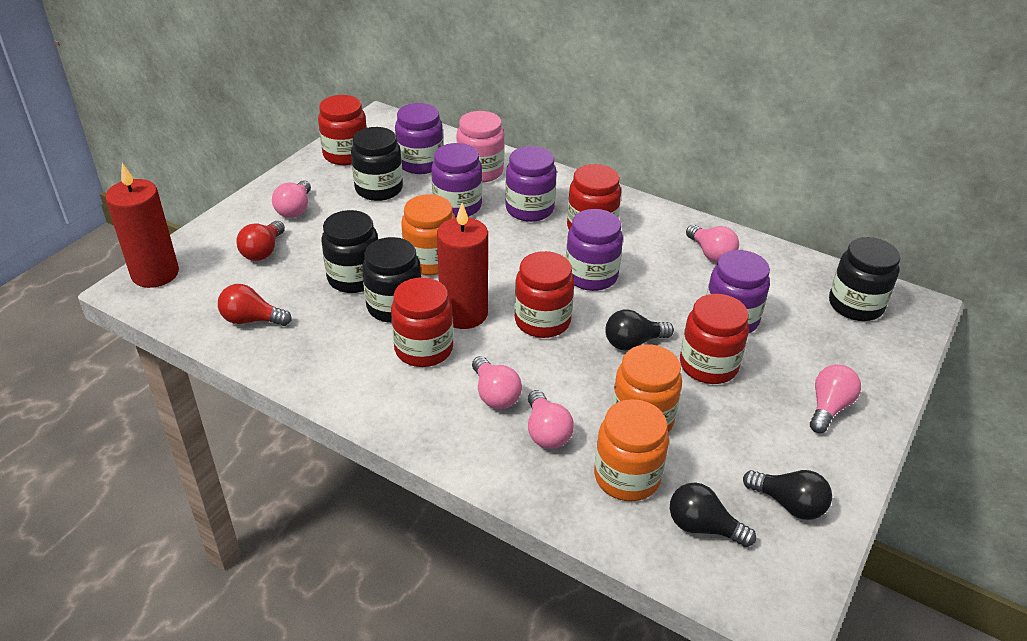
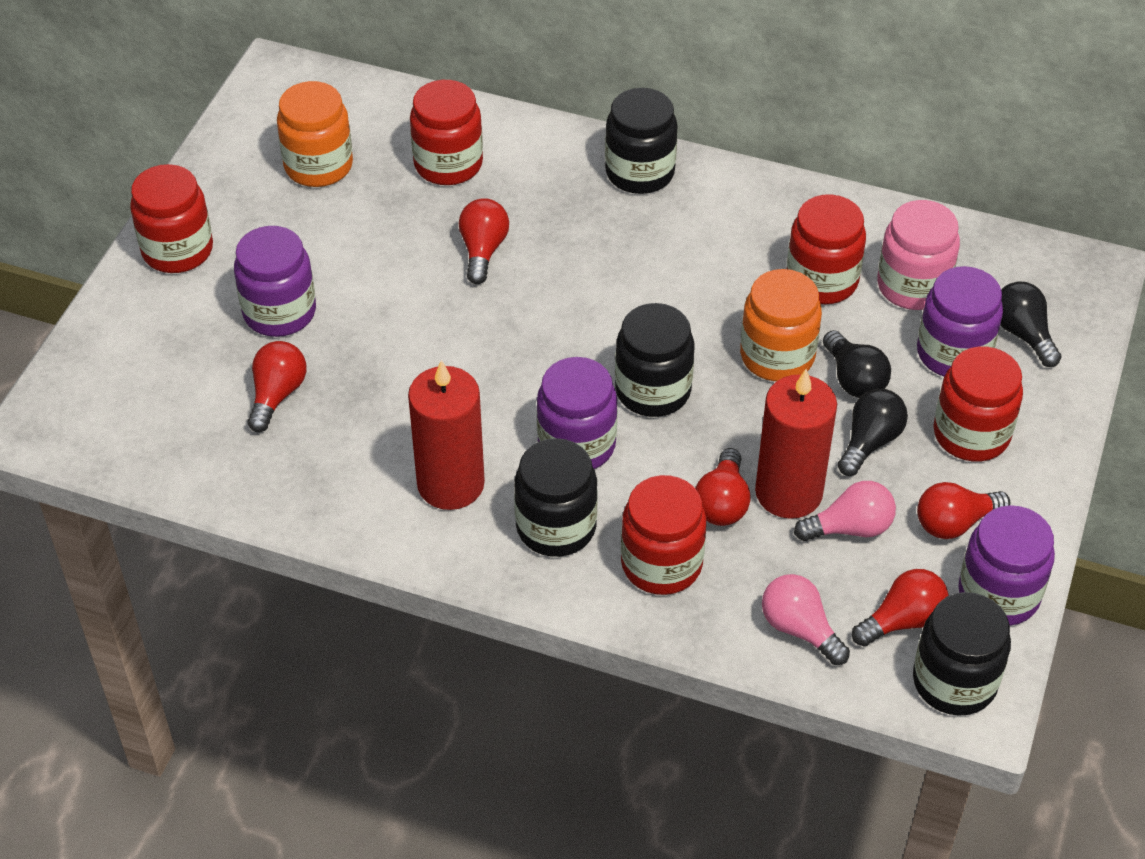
orange jar: [401,194,455,275] [594,399,669,501] [612,345,682,432] = 3 -> [277,81,353,187] [740,269,822,381] = 2
pink light bulb: [272,181,311,218] [472,356,522,409] [528,390,574,449] [686,225,739,263] [810,364,861,433] = 5 -> [762,574,850,665] [794,481,896,541] = 2
purple jar: [395,103,443,174] [432,143,482,218] [505,146,557,222] [566,209,623,291] [707,250,770,333] = 5 -> [234,226,316,337] [537,357,618,469] [917,266,1003,376] [958,505,1055,626] = 4
red light bulb: [218,284,292,326] [236,221,285,261] = 2 -> [248,341,306,432] [459,198,509,284] [695,448,751,526] [852,569,949,647] [917,482,1010,539] = 5

